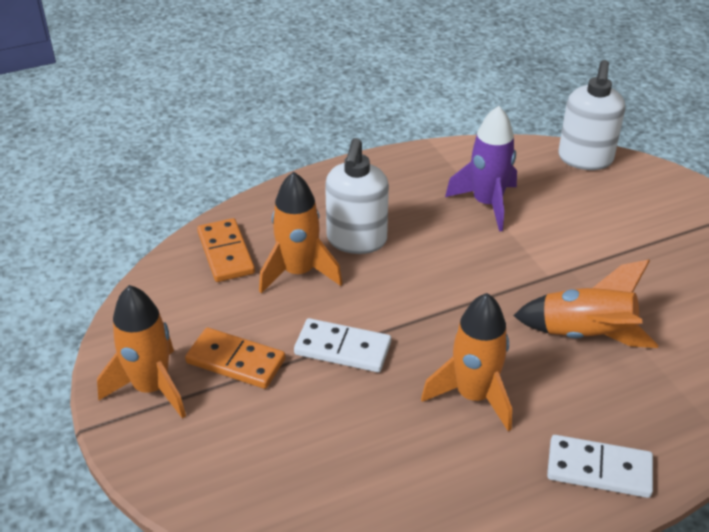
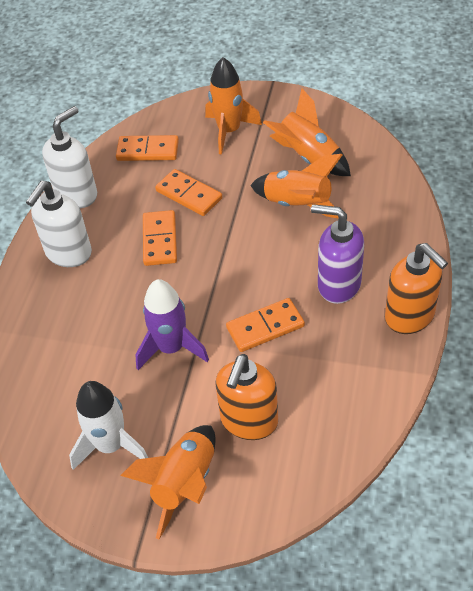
orange domino: [185,328,285,389] [197,218,255,282] = 2 -> [116,135,179,161] [143,210,177,266] [155,169,222,216] [226,298,305,352] = 4
orange soap dispenser: none = 0 -> [215,354,278,440] [385,243,448,334] = 2
purple soap dispenser: none = 0 -> [311,204,364,304] = 1
white domino: [294,318,391,372] [547,435,653,498] = 2 -> none = 0
white rocket: none = 0 -> [69,381,148,470] = 1

